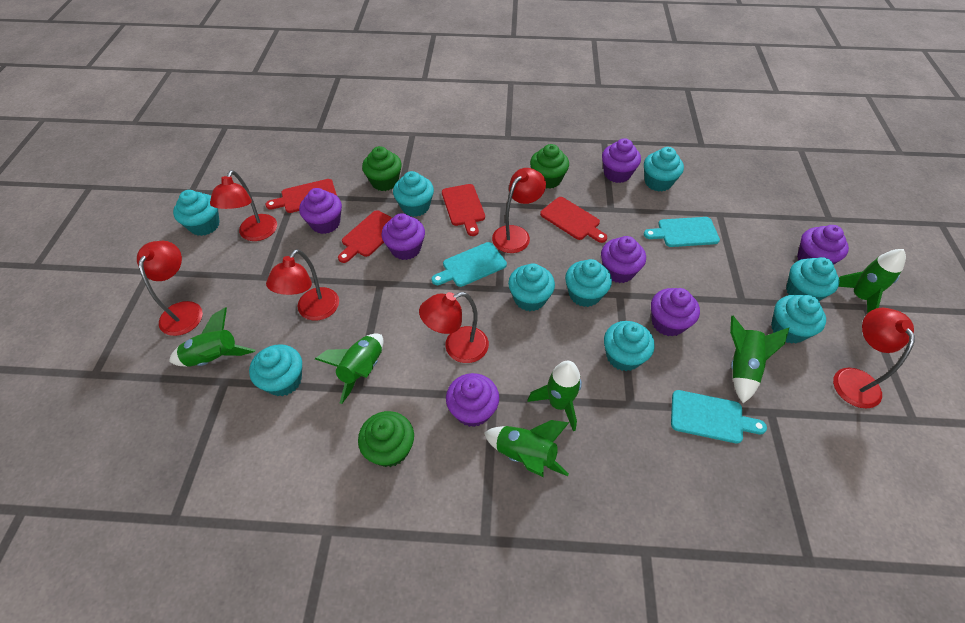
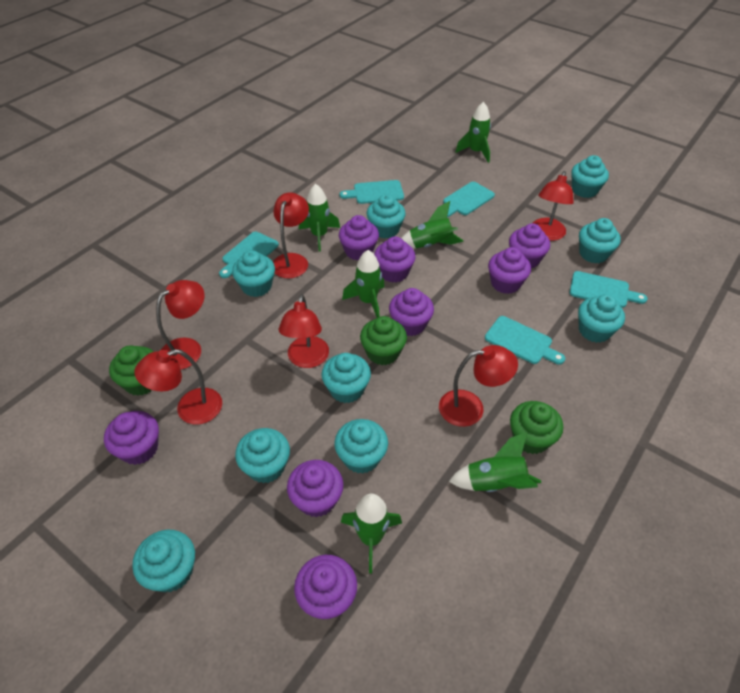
purple cupcake: [299,188,342,234] [382,213,425,260] [446,373,499,427] [601,236,646,283] [602,138,641,183] [651,288,700,337] [797,225,849,264] = 7 -> [104,411,159,465] [287,460,344,517] [294,555,357,619] [339,215,379,260] [374,236,416,283] [389,288,434,336] [488,247,531,294] [509,223,550,268] = 8
red cutting board: [265,179,337,213] [338,210,392,263] [442,184,485,236] [540,197,607,243] = 4 -> none = 0
turquoise cutting board: [431,242,507,287] [644,217,720,247] [671,390,767,444] = 3 -> [219,232,279,278] [340,180,404,204] [443,182,495,217] [485,316,565,364] [570,271,648,308] = 5

